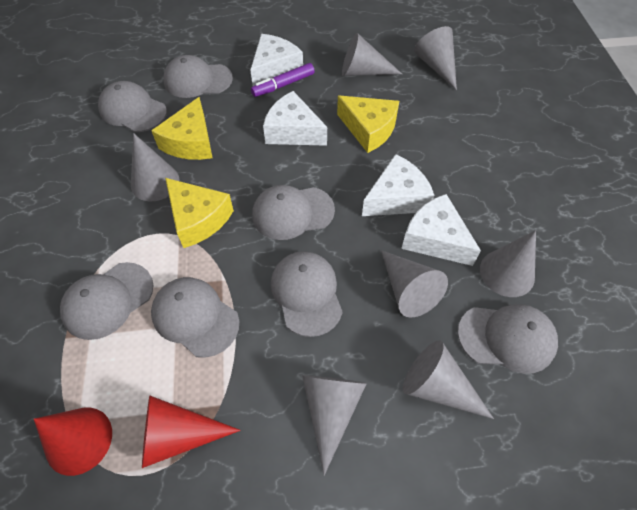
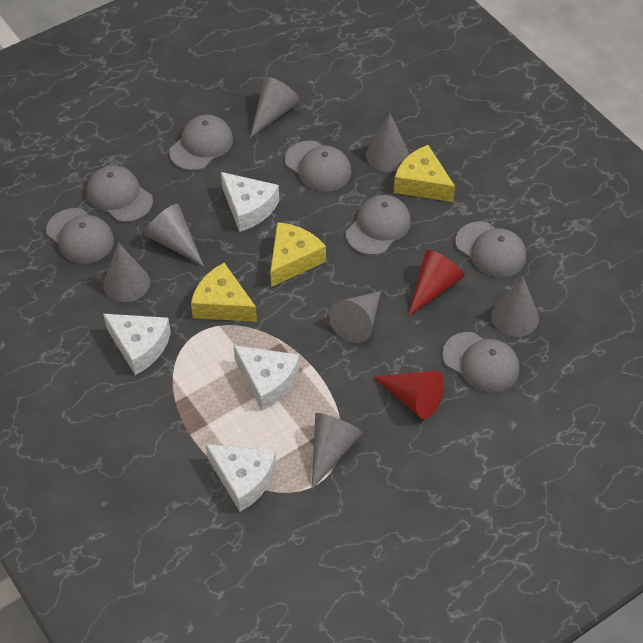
purple marker: [251,63,315,97] = 1 -> none = 0

